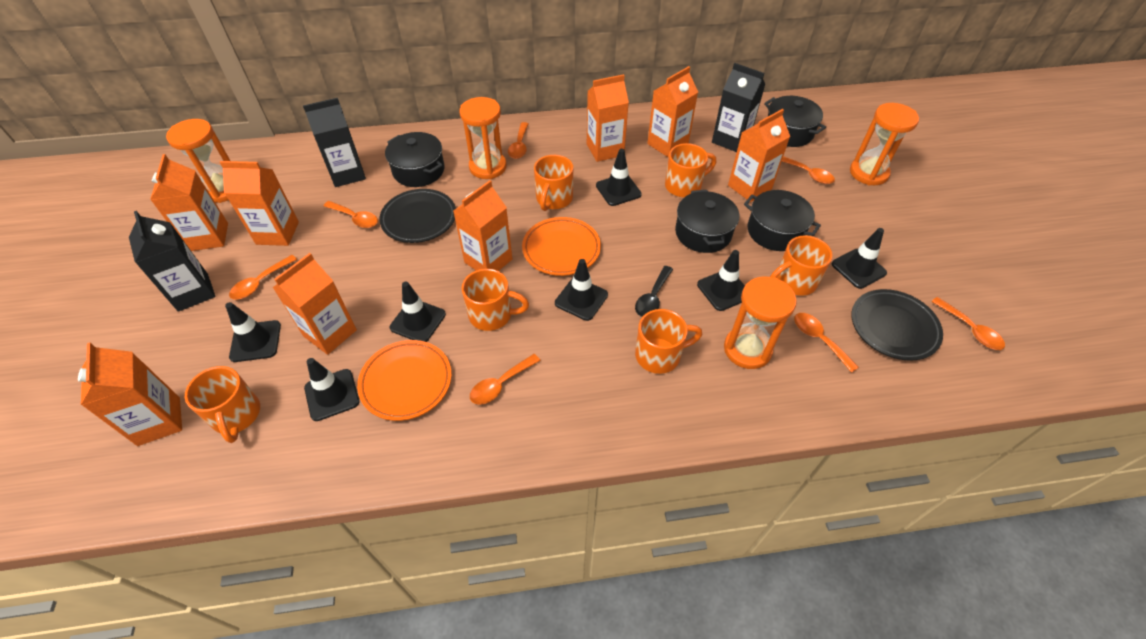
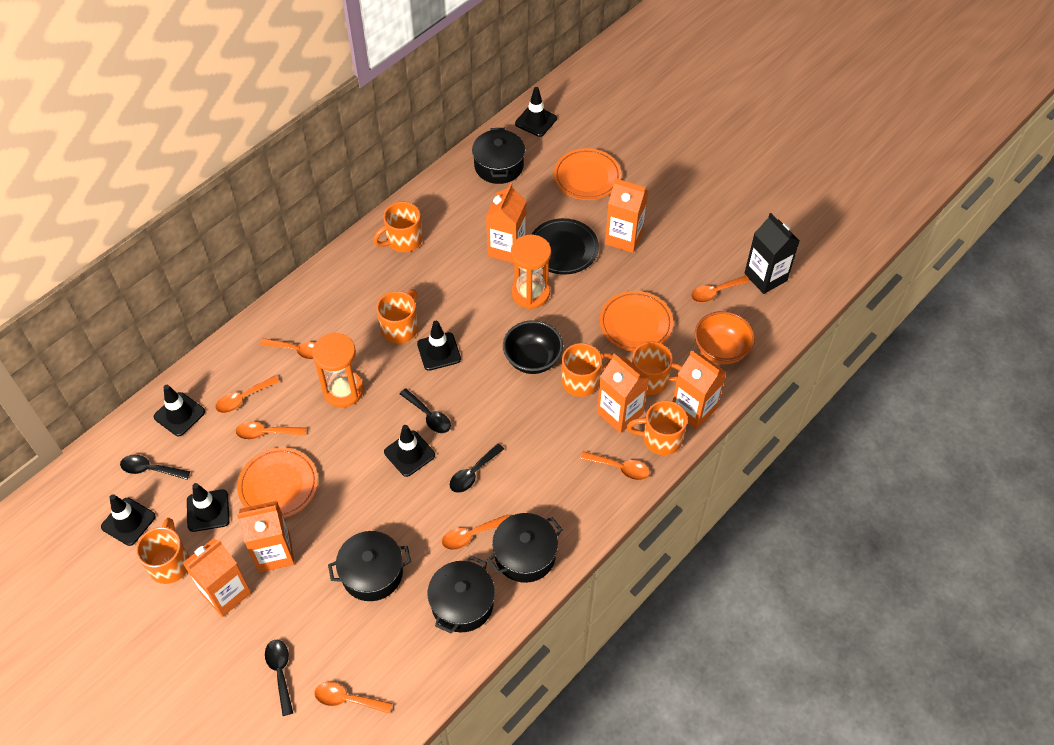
black bowl: none = 0 -> [503,320,563,374] = 1
black carton: [129,211,215,312] [303,98,366,187] [712,63,765,152] = 3 -> [744,213,799,294] = 1
black plate: [380,189,456,243] [851,289,943,361] = 2 -> [531,218,599,275] = 1
black spoon: [635,266,673,317] = 1 -> [120,455,190,480] [265,640,293,716] [399,388,451,433] [450,443,504,493] = 4
black traffic cone: [225,302,281,362] [304,358,360,421] [390,281,446,342] [555,259,608,321] [596,149,642,206] [697,250,745,311] [832,228,887,289] = 7 -> [101,494,156,546] [154,385,205,436] [187,483,230,532] [384,425,435,477] [417,321,461,371] [515,87,557,137] = 6
orange bowl: none = 0 -> [695,311,755,364] = 1
orange carton: [78,343,182,446] [150,154,228,251] [220,161,299,246] [272,253,357,355] [453,180,512,271] [587,74,629,162] [647,66,698,158] [728,109,790,202] = 8 -> [183,538,251,617] [237,501,295,573] [486,183,526,263] [597,354,649,433] [605,178,649,253] [673,351,727,430] = 6
orange hourglass: [166,119,230,203] [459,97,507,179] [724,277,797,369] [850,103,919,185] = 4 -> [312,332,364,407] [511,235,551,309] = 2
orange plate: [357,340,452,421] [522,217,601,276] = 2 -> [237,447,318,518] [554,148,621,200] [599,291,673,352] = 3

